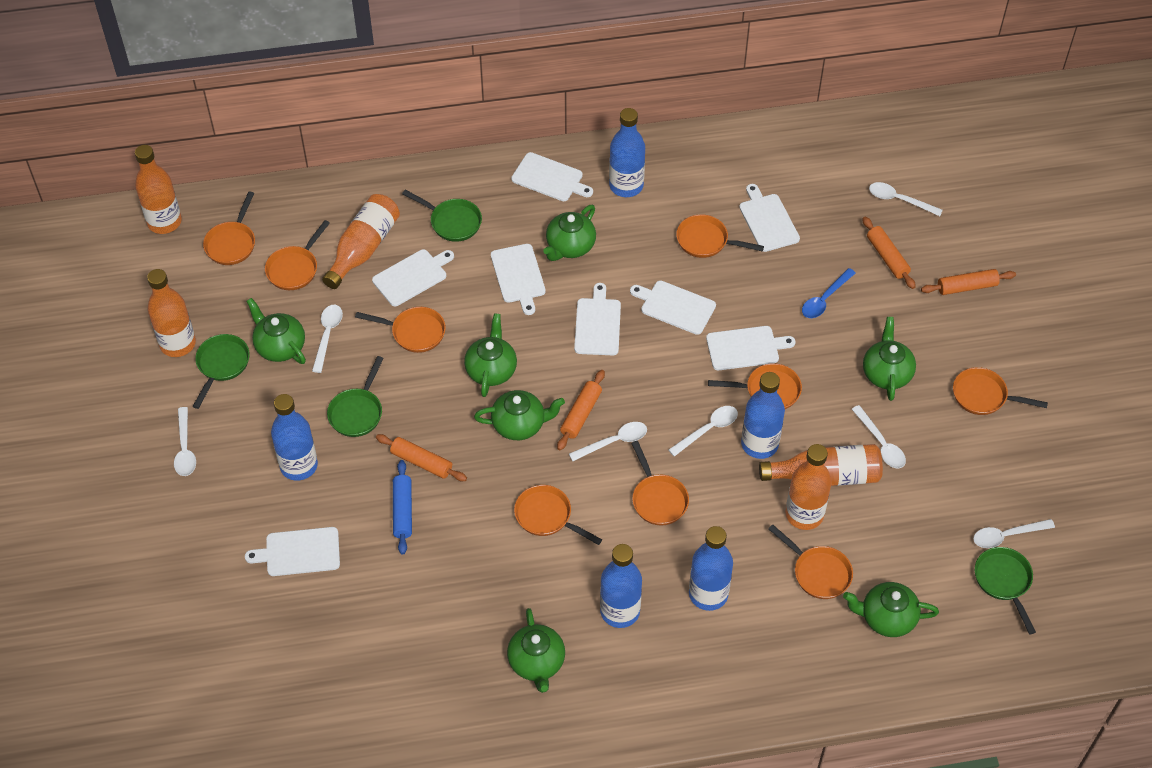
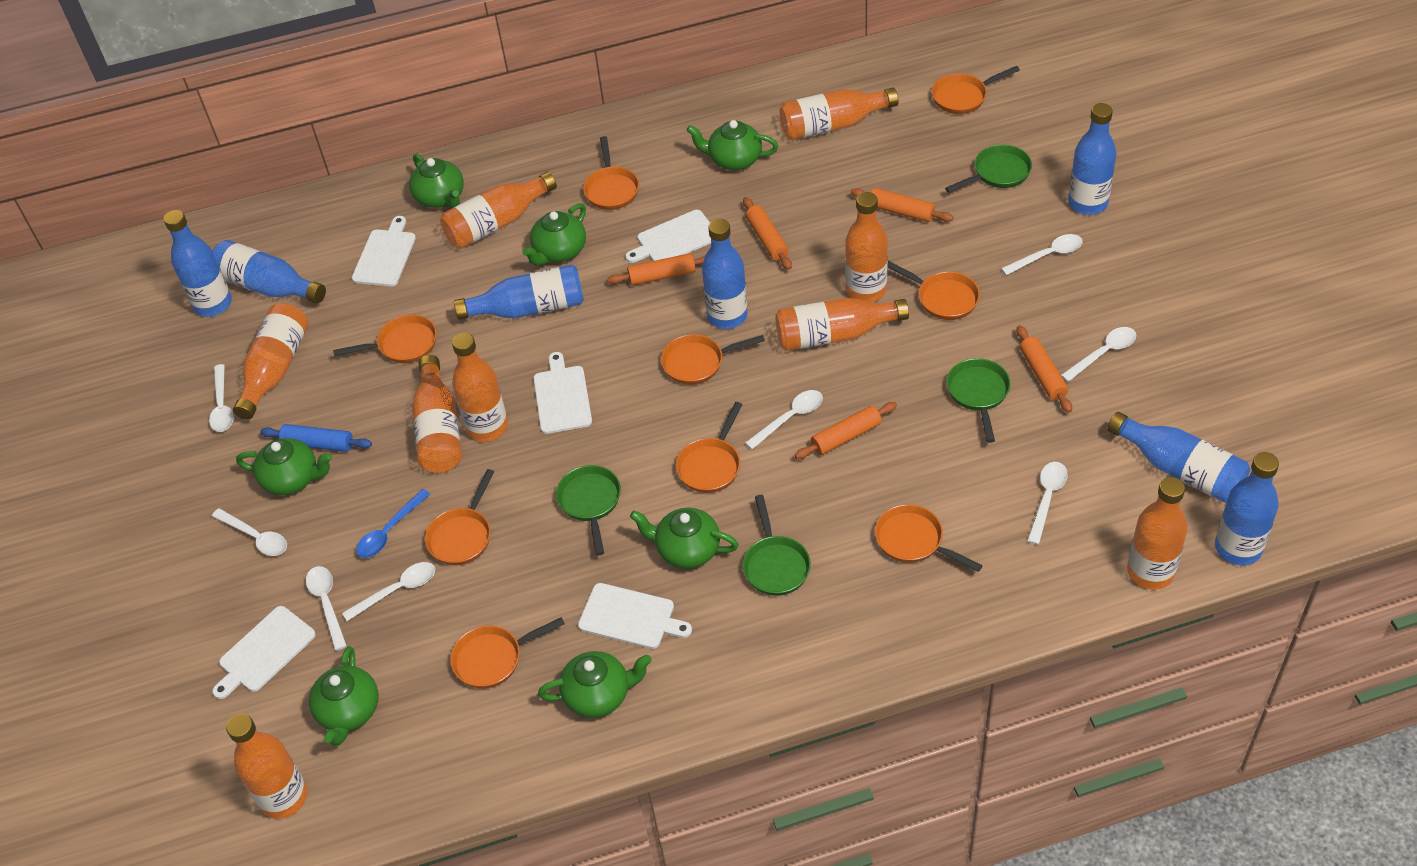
blue bottle: [271,394,318,481] [600,544,642,628] [609,108,645,197] [689,526,733,611] [741,372,785,459] = 5 -> [164,210,232,317] [212,240,326,303] [454,265,584,320] [702,219,748,329] [1068,103,1116,215] [1107,412,1250,503] [1215,452,1279,565] = 7
orange bottle: [135,145,182,234] [147,269,196,357] [322,194,400,289] [759,444,883,486] [786,444,832,530] = 5 -> [226,714,308,819] [233,303,308,419] [412,355,462,473] [440,172,557,249] [452,333,508,442] [776,298,909,351] [780,88,899,140] [845,192,888,303] [1127,477,1187,590] = 9
orange rolling pin: [376,434,467,481] [557,370,605,451] [862,217,916,289] [921,269,1016,295] = 4 -> [607,253,706,285] [743,197,792,270] [794,402,897,459] [851,188,954,222] [1017,325,1072,413] = 5
white cutting board: [245,527,340,576] [372,249,454,306] [491,244,546,315] [511,152,593,201] [574,283,621,355] [630,281,716,335] [706,326,795,370] [739,184,800,252] = 8 -> [212,606,316,699] [352,216,416,287] [533,352,592,434] [578,583,692,649] [625,210,711,263] = 5
white spoon: [174,407,196,476] [312,305,343,373] [569,422,647,461] [668,406,738,457] [852,405,906,469] [869,182,943,216] [973,519,1055,548] = 7 -> [209,364,234,432] [212,508,287,556] [306,566,347,651] [342,562,435,621] [745,390,823,449] [1001,234,1083,275] [1027,462,1068,545] [1061,327,1136,382] = 8

